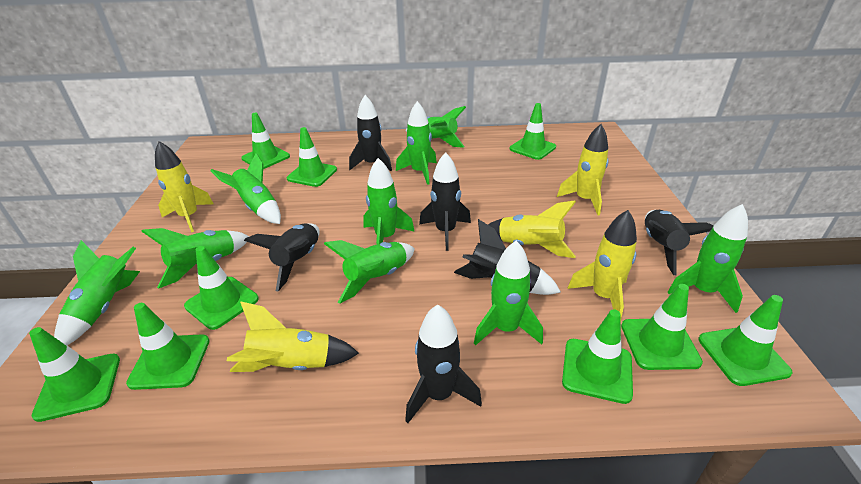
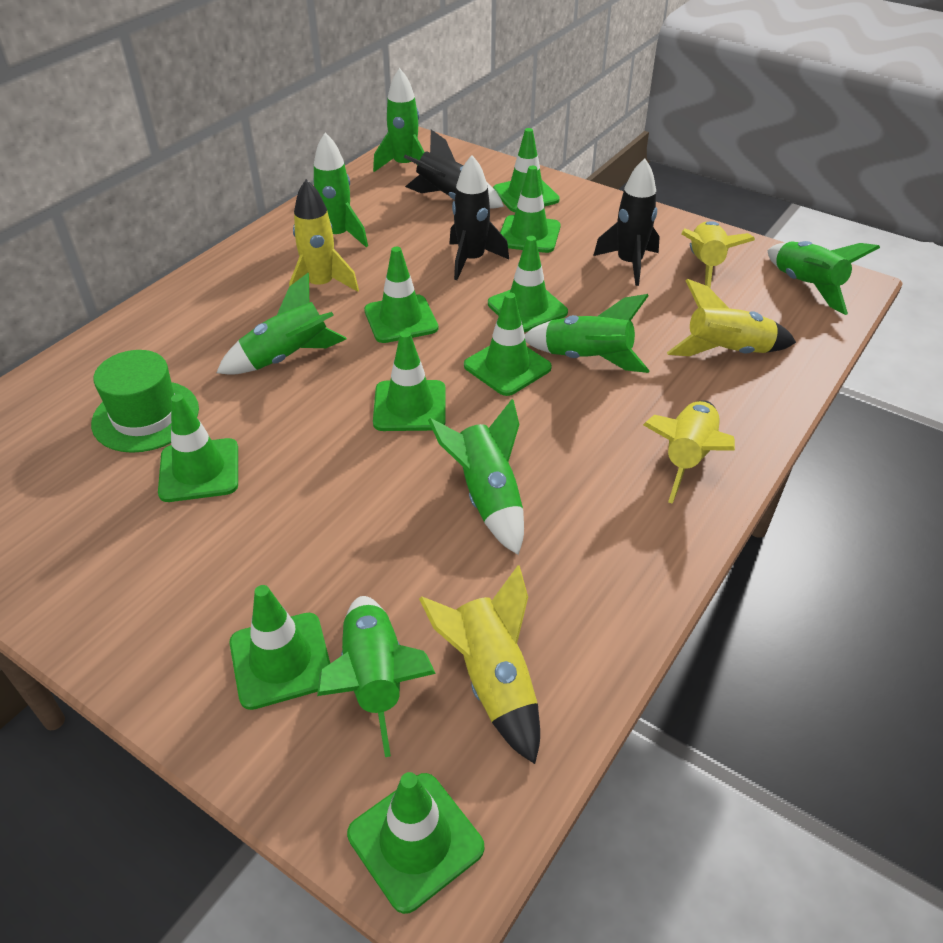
black rocket: [244,223,320,291] [349,95,392,171] [405,305,482,423] [419,152,471,251] [454,219,561,295] [645,210,714,275] = 6 -> [404,130,504,209] [449,155,509,280] [593,158,660,286] = 3
green hat: none = 0 -> [91,350,199,453] = 1
green rocket: [54,240,140,345] [141,228,250,289] [210,153,281,224] [324,240,415,304] [363,158,415,244] [396,101,437,185] [406,106,466,148] [474,241,543,345] [668,204,748,313] = 9 -> [216,273,347,375] [313,133,368,247] [317,596,436,757] [373,68,425,172] [428,399,524,555] [525,294,650,373] [768,241,880,315] = 7

